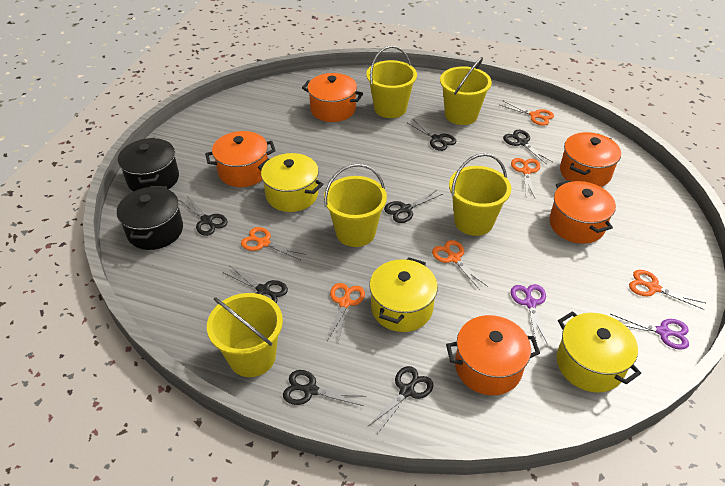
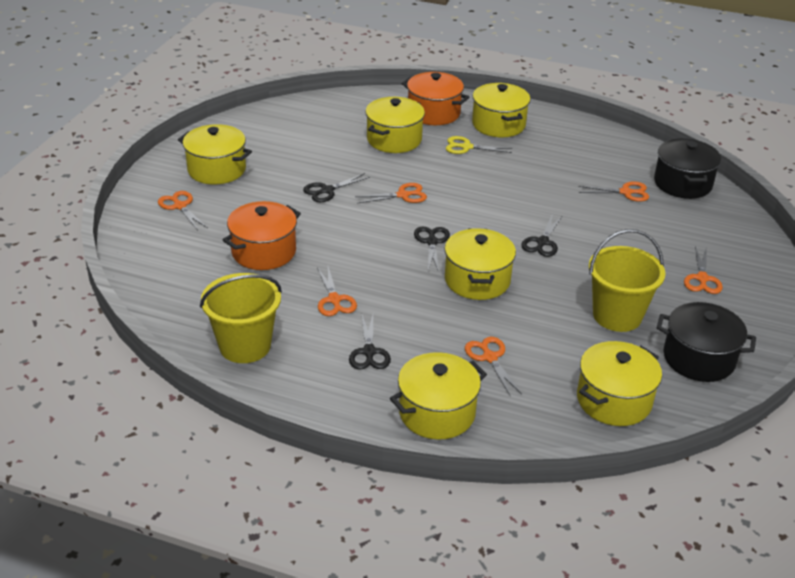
black scissors: [179,196,228,236] [224,266,288,303] [283,370,364,406] [368,366,434,434] [384,190,443,223] [408,119,456,151] [503,130,553,164] = 7 -> [303,173,370,202] [349,315,391,369] [414,227,450,272] [521,214,563,257] = 4
orange pot: [205,131,276,187] [302,73,363,122] [446,315,540,395] [549,180,616,244] [560,132,621,187] = 5 -> [223,201,301,270] [402,72,470,125] = 2
purple scissors: [511,284,548,344] [611,314,689,350] = 2 -> none = 0
yellow bucket: [207,293,283,377] [324,164,387,247] [366,46,417,118] [440,57,492,125] [449,153,511,236] = 5 -> [200,273,282,363] [589,229,666,332] = 2
yellow pot: [258,153,324,212] [369,257,438,332] [556,311,641,393] = 3 -> [178,124,252,184] [365,97,425,153] [390,352,487,440] [444,228,516,300] [472,83,530,137] [577,341,662,426] = 6
yellow scissors: none = 0 -> [446,136,512,154] = 1

